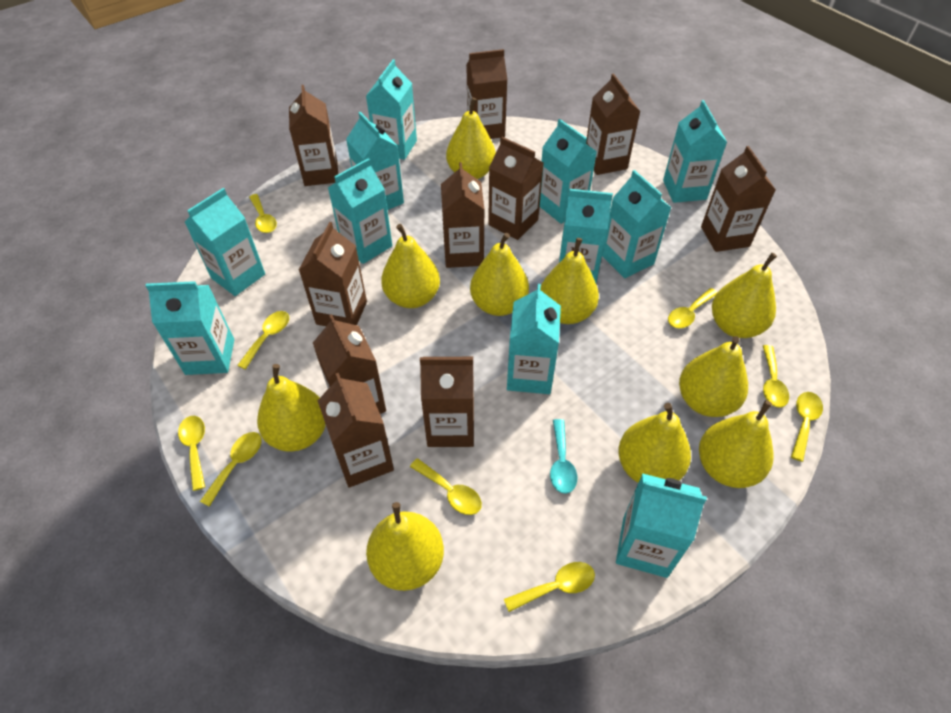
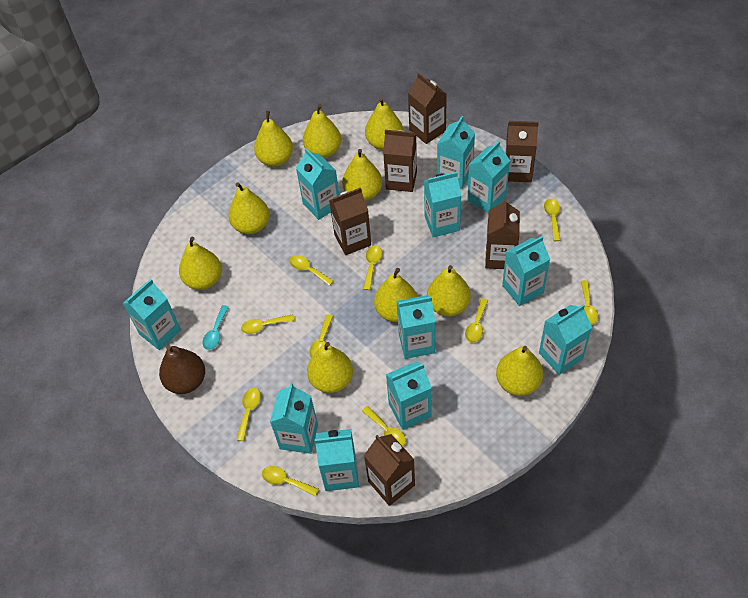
brown carton: [289,85,338,186] [299,222,367,326] [313,314,386,414] [317,373,394,488] [420,357,474,447] [441,162,485,268] [466,49,507,139] [488,137,543,240] [586,73,641,175] [701,146,776,252] = 10 -> [329,188,371,255] [364,434,415,506] [383,130,417,192] [408,73,447,144] [485,198,520,269] [505,121,539,182] = 6
brown pear: none = 0 -> [159,345,205,394] = 1
yellow spoon: [178,416,205,491] [200,432,262,507] [237,311,289,370] [249,194,277,233] [410,458,482,515] [504,562,595,612] [668,288,718,329] [763,345,789,408] [791,392,823,462] = 9 -> [236,388,261,441] [241,314,295,334] [262,466,318,496] [289,255,333,286] [309,314,333,358] [362,406,406,446] [363,245,382,290] [465,298,488,343] [544,199,561,241] [581,280,598,325] = 10

